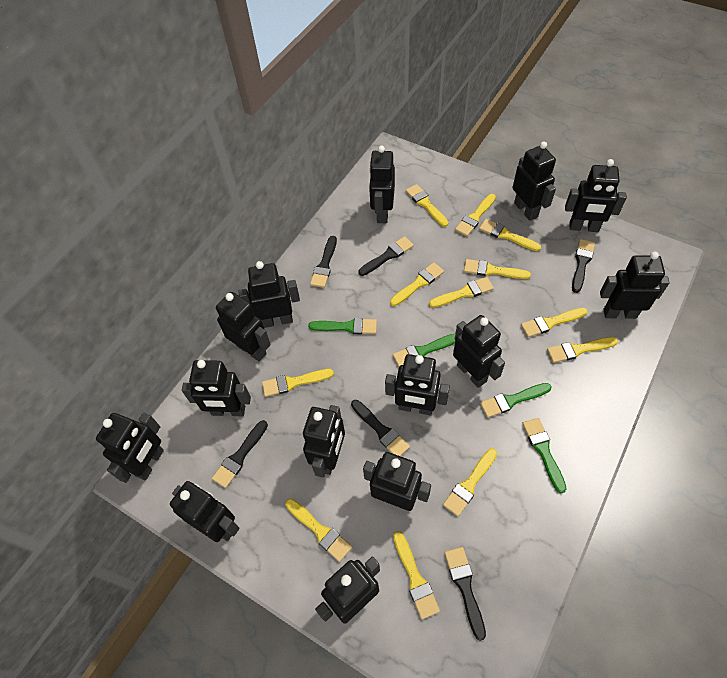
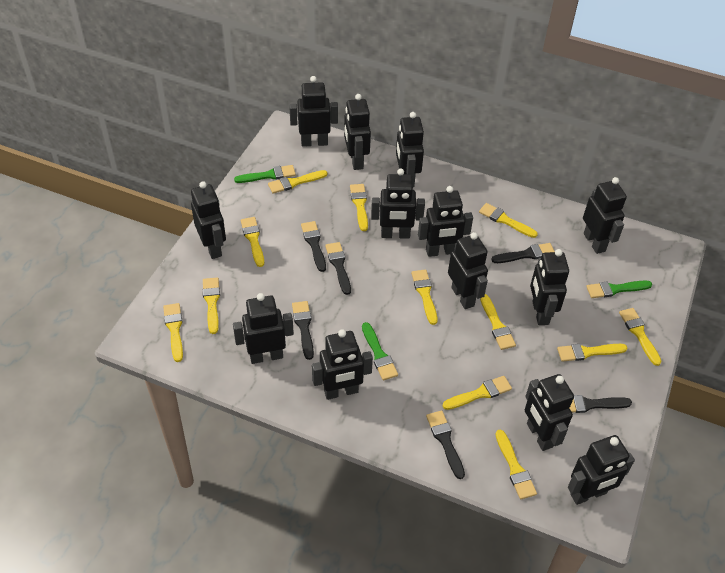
black robot: [96,413,164,483] [170,481,239,542] [182,360,251,416] [216,292,271,362] [238,261,300,328] [303,405,345,478] [315,557,380,624] [363,452,431,511] [369,145,395,223] [385,354,450,416] [453,315,505,388] [513,141,556,221] [565,159,627,232] [600,251,670,319] = 14 -> [191,181,226,259] [233,293,294,364] [289,76,338,147] [312,329,373,400] [344,94,371,170] [371,169,425,239] [396,112,424,187] [418,186,473,257] [448,232,488,309] [525,374,574,451] [530,249,569,325] [568,435,635,505] [583,177,627,254] = 13
green brush: [308,318,377,334] [393,333,456,367] [480,383,552,418] [522,418,567,493] = 4 -> [234,165,296,183] [362,322,398,381] [586,280,652,298] = 3

